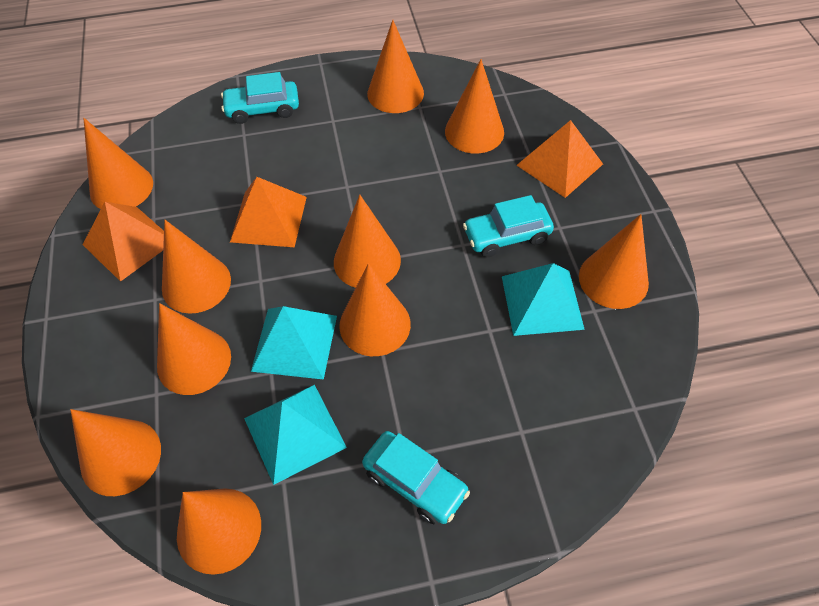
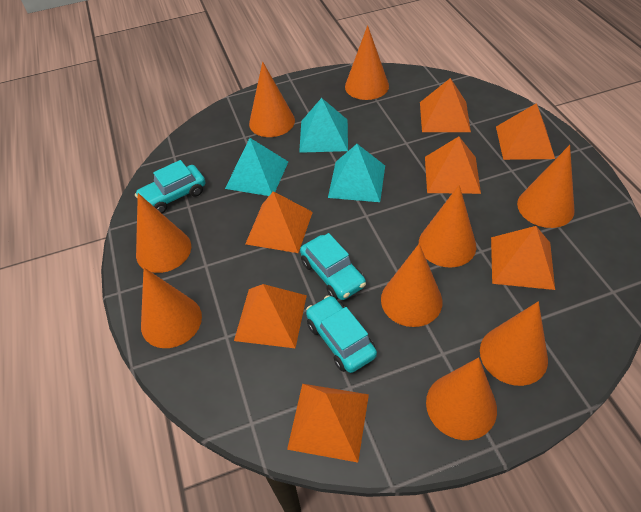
orange cone: [70,409,161,496] [84,118,153,209] [157,303,231,395] [162,220,231,314] [177,488,261,575] [334,195,401,288] [339,263,411,356] [367,20,424,113] [445,59,504,154] [579,214,649,309] = 10 -> [136,193,191,273] [141,268,202,348] [249,62,295,137] [345,25,389,100] [381,244,442,327] [419,185,476,268] [426,357,497,440] [480,301,548,386] [517,145,575,228] = 9
orange pyramid: [83,202,164,282] [230,177,307,247] [517,120,603,198] = 3 -> [234,284,307,348] [246,191,313,253] [287,384,369,463] [420,78,471,132] [425,136,481,194] [491,226,555,290] [496,103,555,160] = 7

